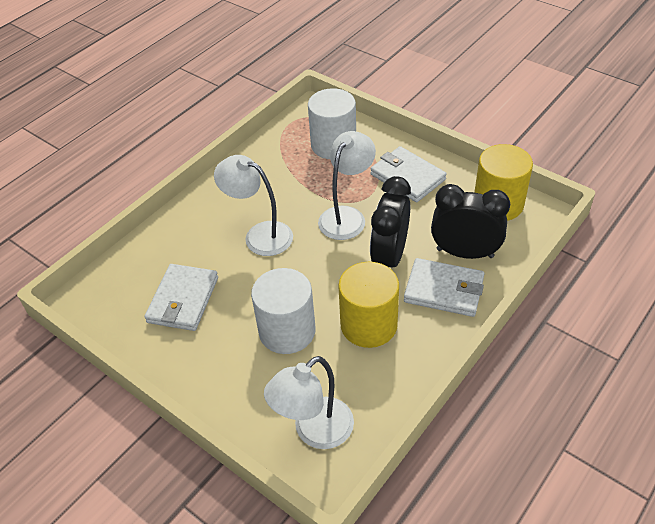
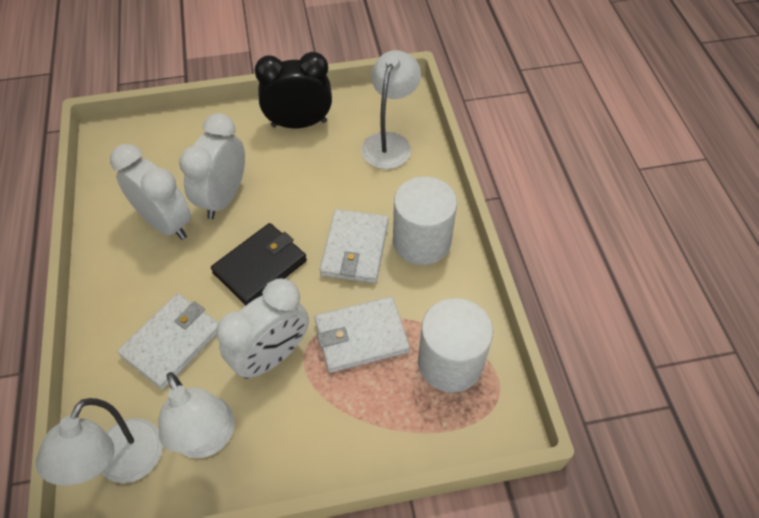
black clock: [370,176,411,268] [431,184,510,259] = 2 -> [255,52,332,128] = 1
black wallet: none = 0 -> [211,223,307,305] = 1
white clock: none = 0 -> [110,144,191,240] [179,113,245,219] [216,278,309,379] = 3
yellow cylinder: [338,262,399,348] [474,144,533,221] = 2 -> none = 0

